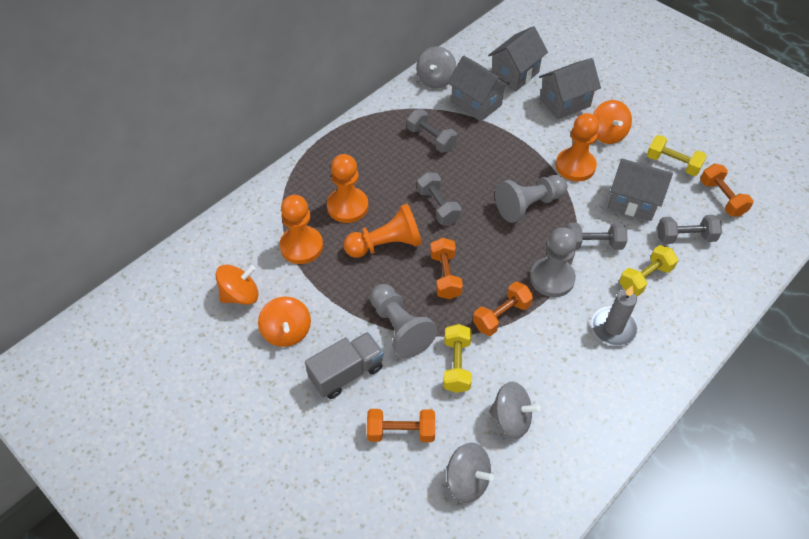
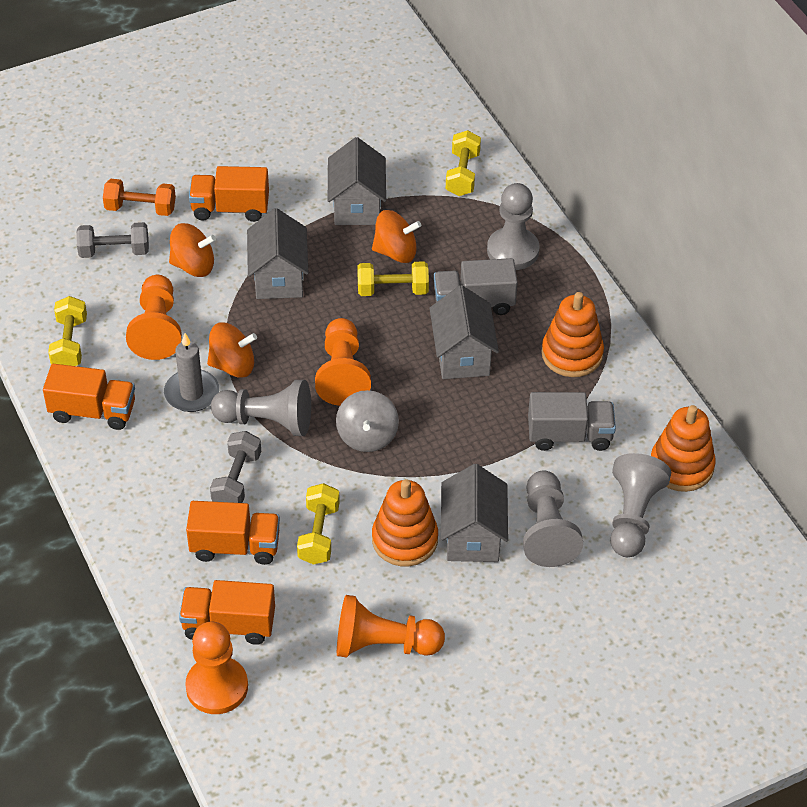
grey dumbbell: [407,109,457,153] [417,172,461,225] [566,222,628,250] [657,215,722,244] = 4 -> [76,222,149,258] [210,431,261,503] = 2
grey pawn: [370,284,437,358] [495,175,567,223] [530,227,577,297] = 3 -> [211,380,311,436] [487,183,540,270] [523,470,583,567] [610,453,671,557] = 4
grey spinning top: [416,46,456,89] [446,443,494,503] [489,382,540,439] = 3 -> [336,390,399,452] = 1
grey truck: [305,332,384,399] = 1 -> [434,258,518,315] [528,392,616,451] = 2
orange dumbbell: [367,409,435,442] [430,238,463,299] [473,281,533,336] [700,164,754,217] = 4 -> [103,179,176,216] = 1
orange stacking toy: none = 0 -> [372,479,438,566] [541,292,604,377] [651,405,716,492] = 3
orange truck: none = 0 -> [43,364,135,430] [179,580,275,645] [186,501,280,565] [189,166,269,222] = 4
yellow dumbbell: [443,324,472,393] [619,245,678,296] [647,135,707,176] = 3 -> [48,296,87,366] [297,483,340,565] [357,261,429,296] [446,130,481,196] = 4

